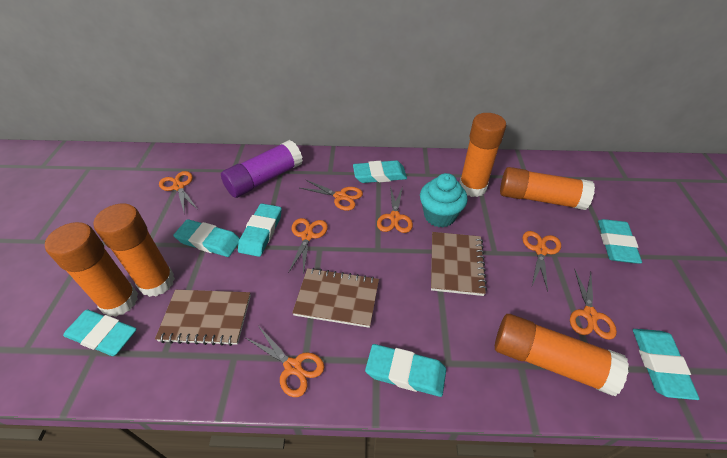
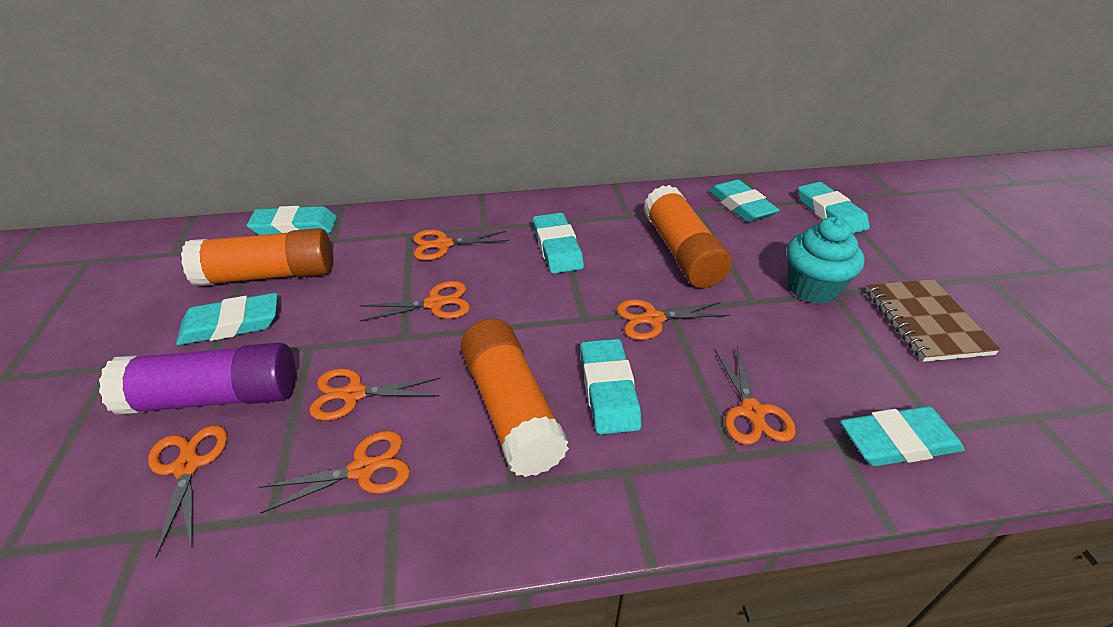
brown notebook: [155,290,251,346] [292,268,379,328] [431,232,487,296] = 3 -> [866,279,1001,362] = 1
orange glue stick: [45,222,138,317] [94,204,175,297] [459,113,506,197] [495,314,629,396] [500,167,595,210] = 5 -> [181,228,333,286] [461,319,569,477] [643,185,732,288] = 3

